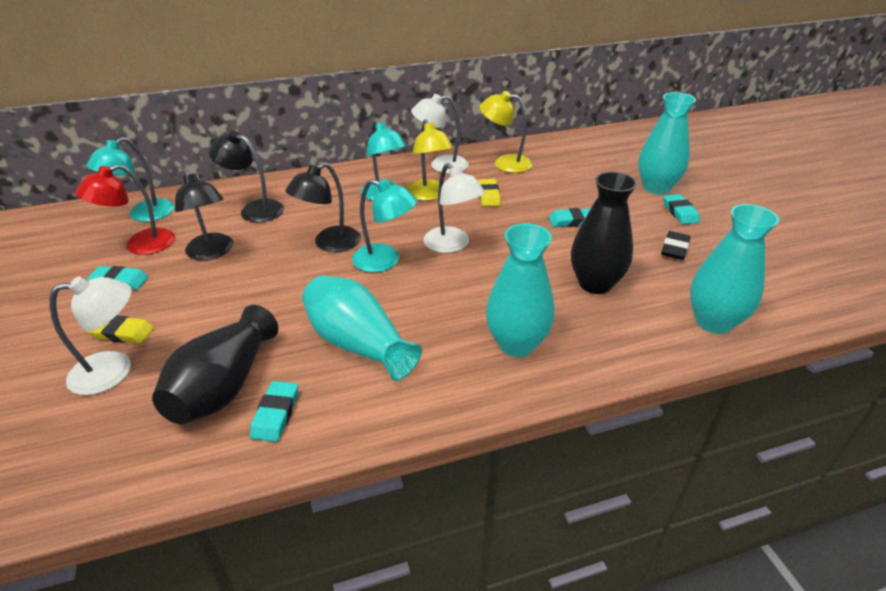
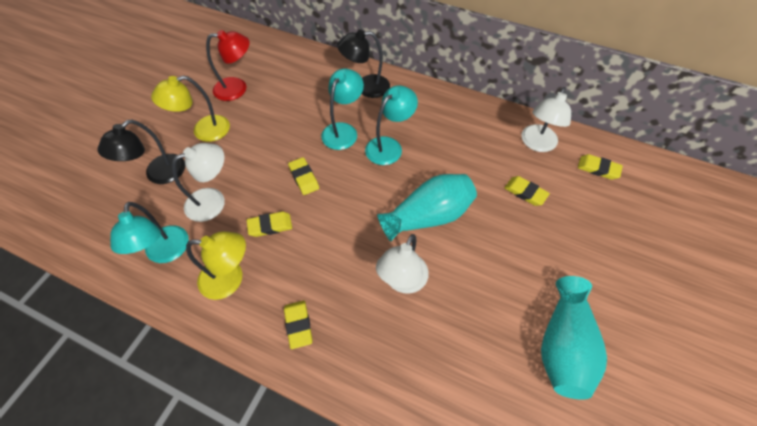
black eraser: [661,231,690,260] = 1 -> none = 0
black lamp: [175,170,233,260] [209,131,284,222] [285,162,361,252] = 3 -> [97,119,185,184] [337,30,390,98] = 2
black vase: [152,305,278,424] [571,172,637,294] = 2 -> none = 0
turquoise eraser: [87,266,149,290] [250,381,298,442] [549,208,591,227] [663,194,700,224] = 4 -> none = 0
turquoise vase: [302,275,422,381] [486,223,555,357] [638,92,696,194] [690,204,779,334] = 4 -> [377,174,477,242] [541,276,607,400] = 2
yellow eraser: [87,315,154,344] [478,179,501,206] = 2 -> [247,212,292,237] [284,300,312,349] [288,157,319,195] [504,176,550,206] [578,154,623,180] = 5

